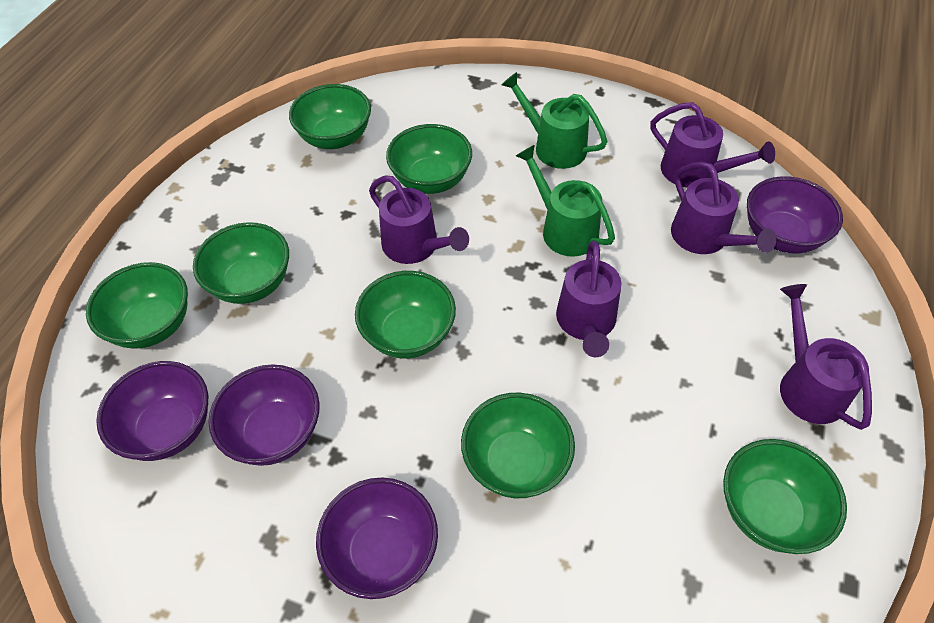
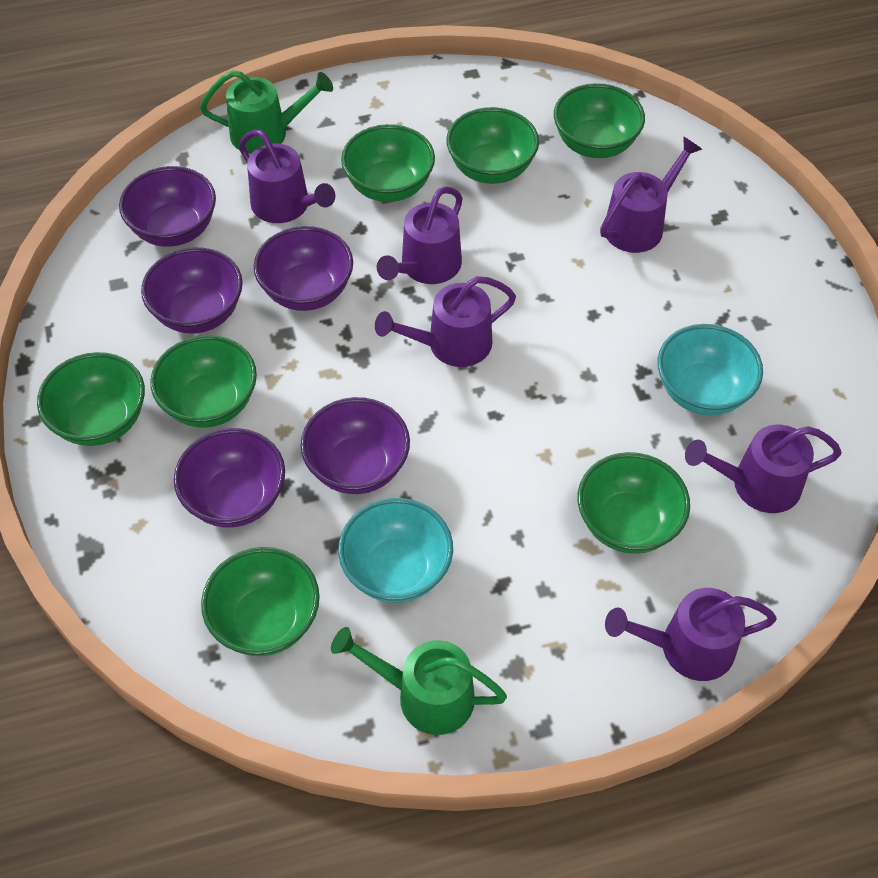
purple bowl: [96,361,208,461] [209,364,320,466] [316,477,438,599] [747,176,843,254] = 4 -> [119,166,216,247] [141,247,243,333] [174,428,285,527] [254,226,353,311] [301,397,410,494] = 5
purple watering can: [369,175,469,264] [556,241,621,357] [650,102,775,188] [671,162,777,254] [780,284,872,430] = 5 -> [239,130,335,223] [375,276,516,367] [377,186,463,284] [600,136,702,253] [605,588,777,681] [685,425,842,513] = 6
turquoise bowl: none = 0 -> [338,498,453,603] [657,324,763,415] = 2

